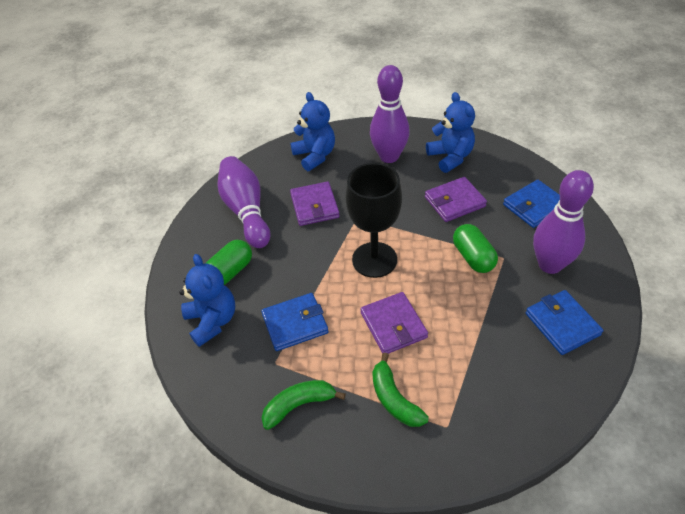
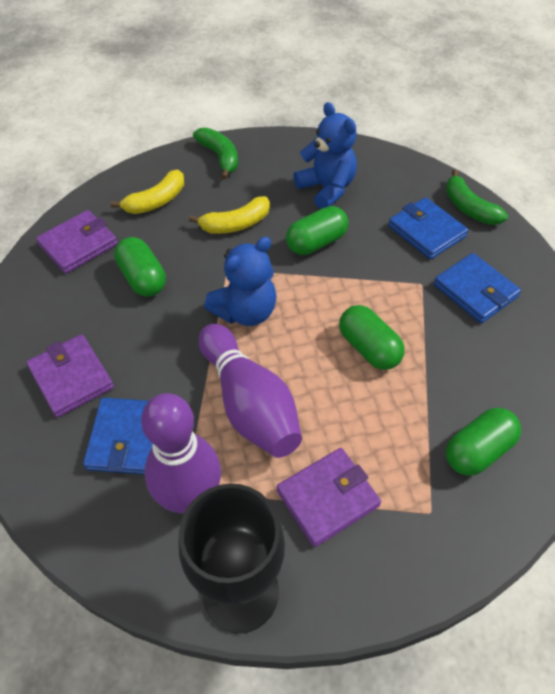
blue teddy bear: [179,254,235,347] [290,92,335,171] [426,92,475,173] = 3 -> [204,237,277,326] [293,102,357,209] = 2
green capsule: [205,240,252,285] [453,224,498,273] = 2 -> [114,237,166,297] [286,206,348,255] [339,305,405,370] [446,408,521,476] = 4
purple bowling pin: [218,156,270,248] [370,65,410,163] [533,170,594,274] = 3 -> [141,393,221,514] [198,324,302,458] = 2
yellow banana: none = 0 -> [111,169,184,214] [189,196,270,234] = 2

